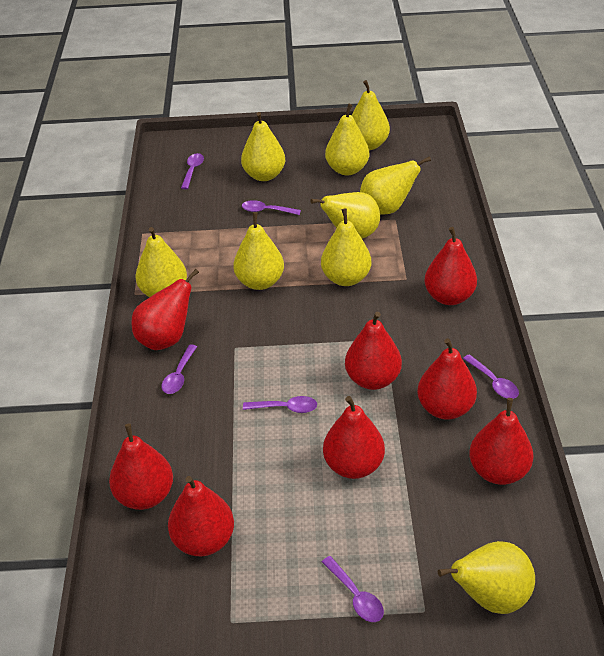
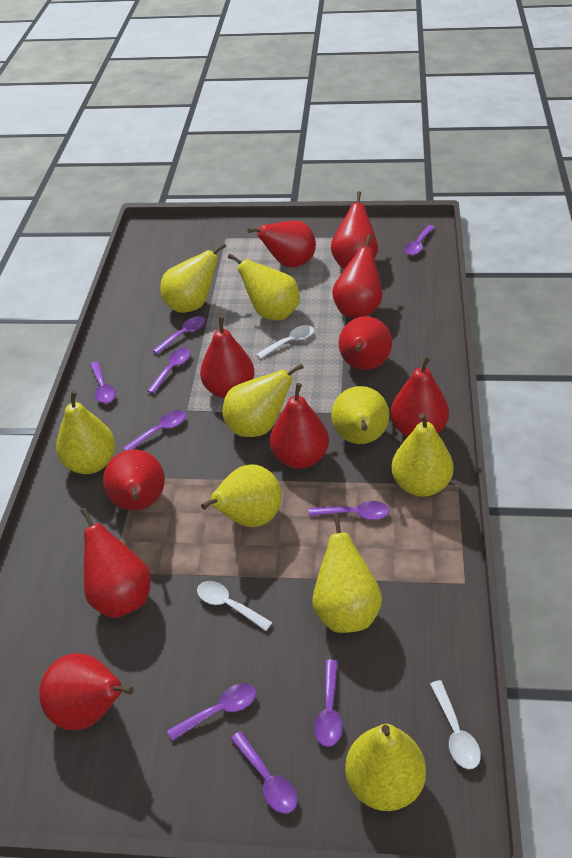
purple spoon: [162,344,197,394] [181,153,204,189] [242,200,301,215] [243,396,317,413] [322,556,384,622] [463,354,519,399] = 6 -> [90,361,116,403] [123,410,186,451] [147,348,191,394] [152,316,205,354] [167,683,256,741] [231,731,298,814] [309,501,390,520] [314,660,343,747] [404,225,435,256] = 9
red pear: [109,424,173,510] [132,269,199,350] [168,476,234,556] [323,396,385,479] [345,312,402,390] [417,338,477,420] [424,227,477,305] [469,398,533,485] = 8 -> [39,653,134,730] [80,508,151,618] [103,450,165,510] [200,316,255,398] [248,221,316,268] [270,383,329,469] [331,191,378,269] [332,234,382,318] [339,316,392,370] [391,356,449,437] = 10
white spoon: none = 0 -> [197,581,273,631] [256,325,314,359] [430,680,481,769] = 3

